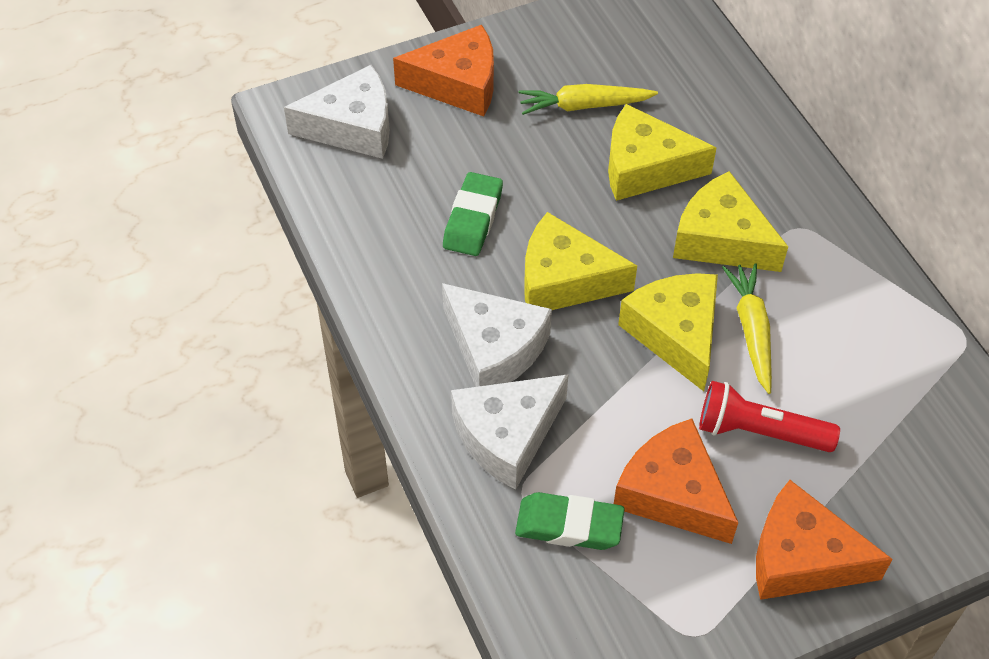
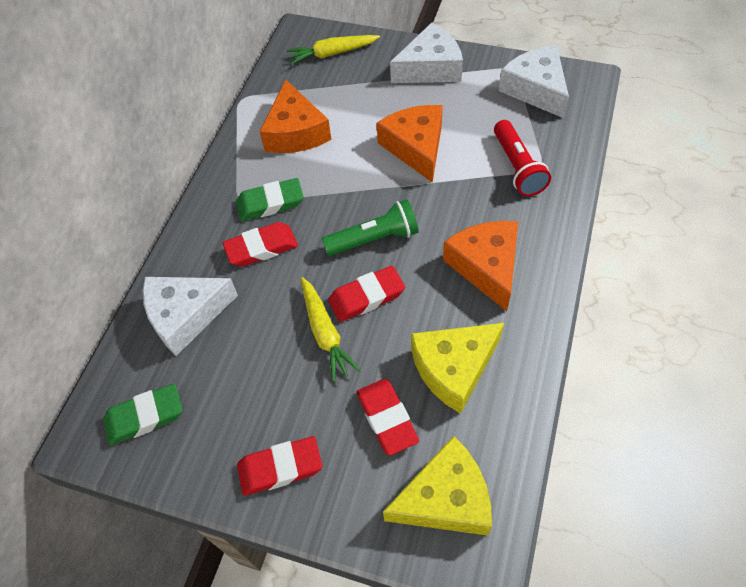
green flashlight: none = 0 -> [322,199,419,256] = 1
red eraser: none = 0 -> [223,222,298,267] [237,436,322,496] [328,266,405,322] [356,379,419,456] = 4
yellow cheese: [524,212,637,310] [608,104,717,201] [618,273,718,391] [673,171,788,272] = 4 -> [383,436,492,536] [411,323,504,414] = 2

